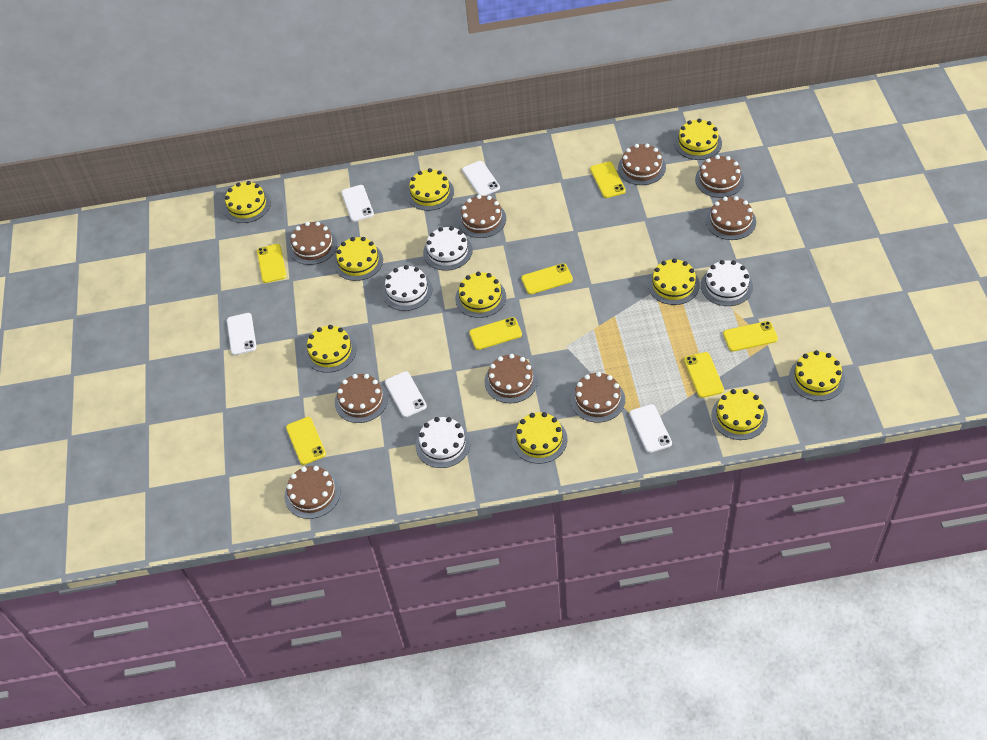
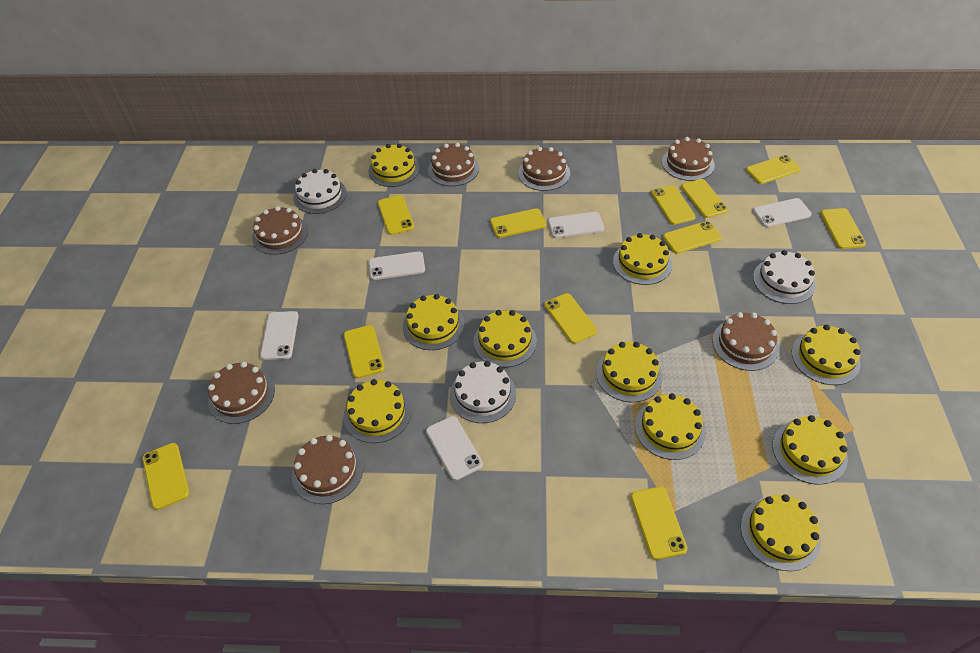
brown cake: [285,466,340,519] [289,222,337,265] [335,374,388,423] [458,195,506,238] [484,354,538,403] [571,372,625,423] [618,144,666,185] [695,155,744,198] [706,196,756,240] = 9 -> [208,362,275,424] [252,206,308,255] [292,435,363,504] [428,143,479,186] [518,147,570,191] [662,137,715,181] [712,312,779,371] = 7
white cake: [382,265,432,311] [415,417,471,468] [423,226,473,271] [701,260,753,306] = 4 -> [294,169,347,214] [450,361,516,423] [753,250,816,304] = 3
yellow phone: [257,244,287,283] [286,417,326,465] [469,317,522,350] [521,263,573,294] [590,161,626,198] [684,352,724,398] [723,321,778,352] = 7 -> [143,443,189,510] [344,325,385,378] [378,195,414,235] [490,208,546,238] [544,293,597,343] [631,487,687,560] [651,185,696,225] [663,221,722,254] [681,179,728,218] [746,155,801,184] [820,208,866,249] = 11

